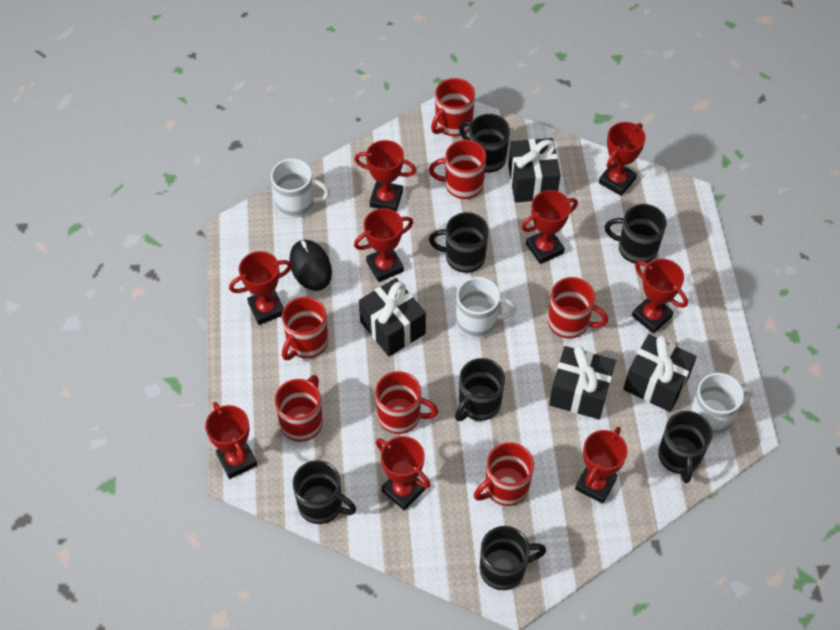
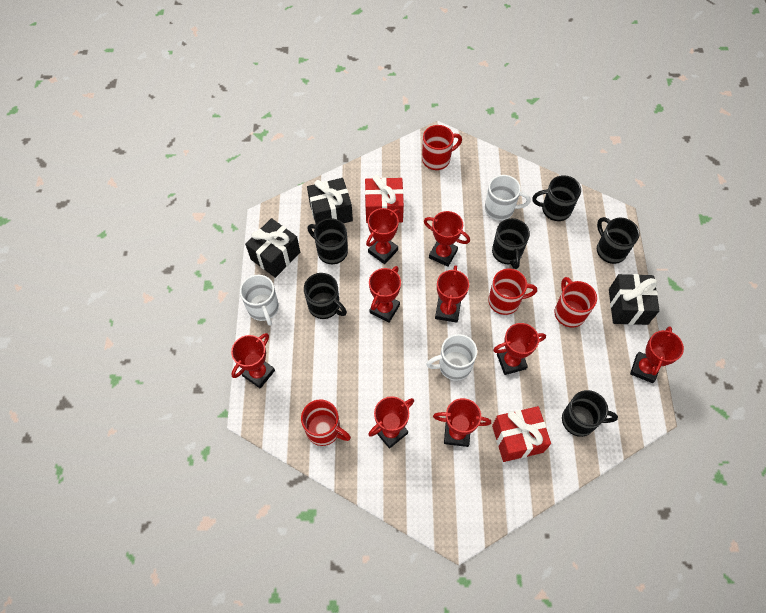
black gift: [359,278,426,357] [508,138,560,203] [549,346,616,419] [623,334,697,412] = 4 -> [245,218,300,278] [307,178,353,225] [609,274,660,325] = 3
black mouse: [289,240,332,291] = 1 -> none = 0
black mug: [293,460,356,524] [429,212,488,273] [455,358,505,421] [459,114,510,173] [480,526,546,590] [605,204,667,264] [658,411,712,483] = 7 -> [304,273,347,319] [308,218,348,264] [492,218,530,269] [532,175,581,221] [562,390,618,437] [597,217,640,264] = 6
red gift: none = 0 -> [365,175,404,223] [492,406,551,462] = 2
red mug: [274,375,323,442] [282,297,328,360] [375,371,438,434] [429,140,486,199] [431,78,475,136] [474,443,534,506] [548,277,608,339] = 7 -> [301,400,351,446] [422,125,462,170] [488,269,537,315] [554,277,597,328] = 4

